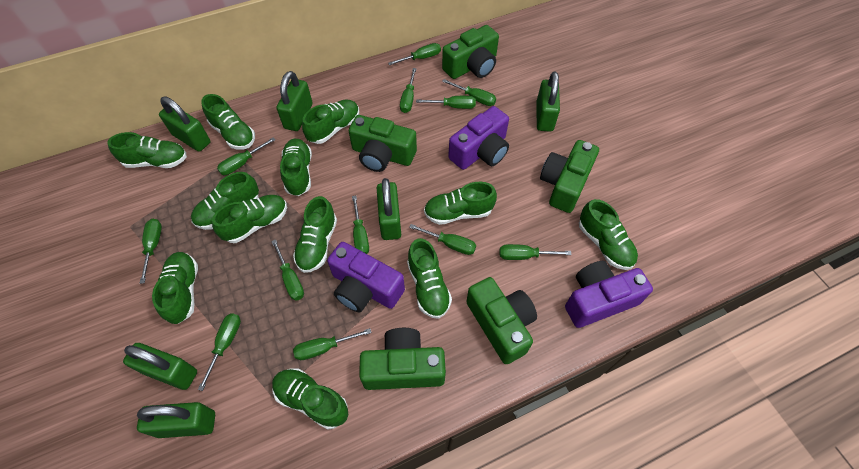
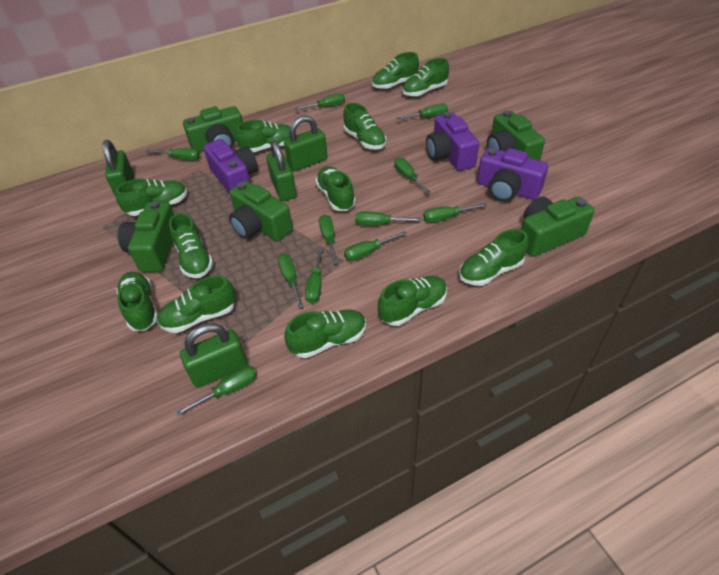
green padlock: [123,343,197,390] [137,402,215,438] [159,97,211,152] [277,71,312,131] [377,178,401,240] [536,71,560,132] = 6 -> [103,140,134,197] [180,323,248,388] [266,140,296,201] [284,115,328,171] = 4
green screwdriver: [140,219,162,284] [198,313,241,391] [217,137,276,175] [271,239,304,301] [293,328,372,360] [352,196,369,254] [388,43,441,65] [400,68,417,113] [409,224,476,255] [416,96,476,109] [442,79,496,106] [499,244,571,260] = 12 -> [146,148,200,160] [176,366,257,416] [278,254,303,308] [295,93,345,110] [305,248,323,304] [319,215,338,264] [344,231,407,261] [355,211,421,225] [394,157,431,194] [396,103,448,120] [423,203,487,223] = 11

